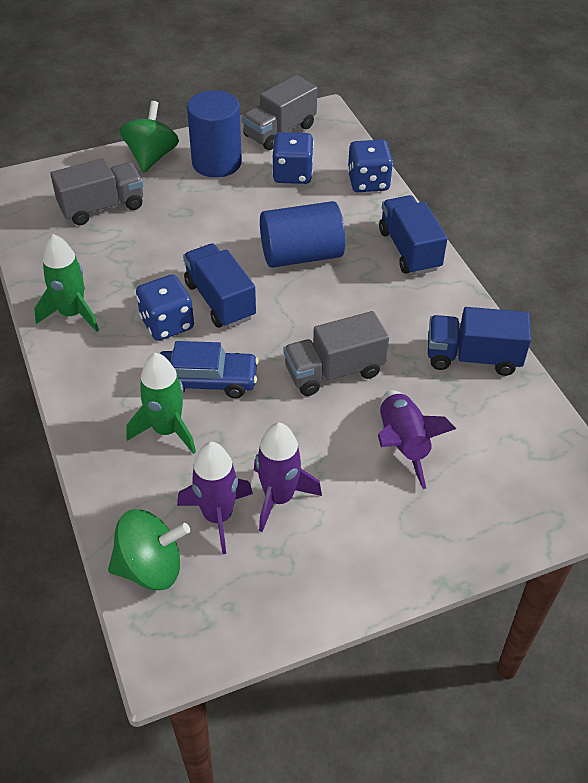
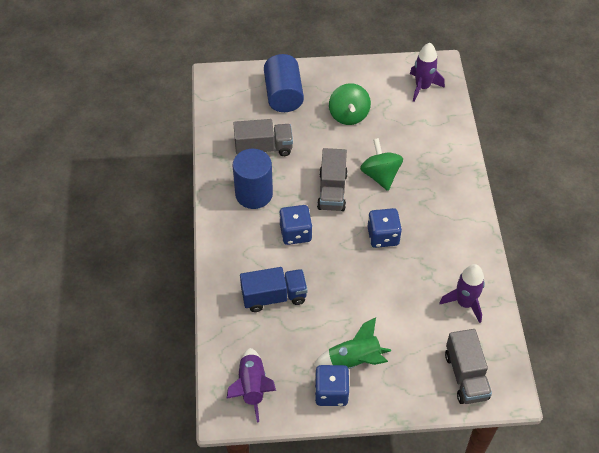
blue car: [159,341,259,398] = 1 -> none = 0
blue truck: [183,243,256,328] [379,195,447,275] [428,307,531,376] = 3 -> [240,267,308,312] = 1
green rocket: [34,234,99,332] [127,353,196,454] = 2 -> [313,317,391,369] = 1

